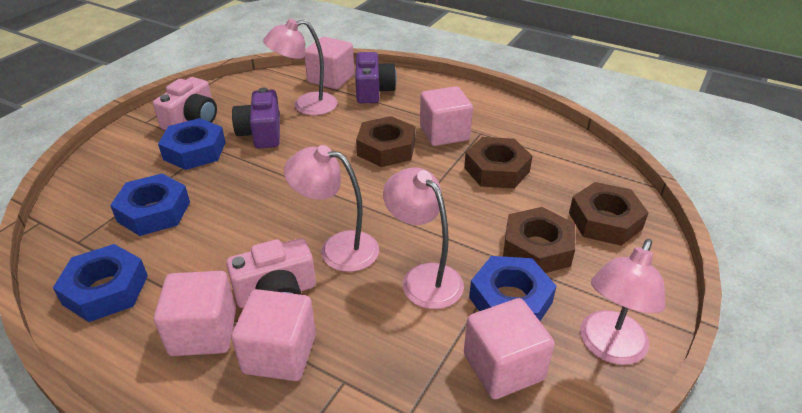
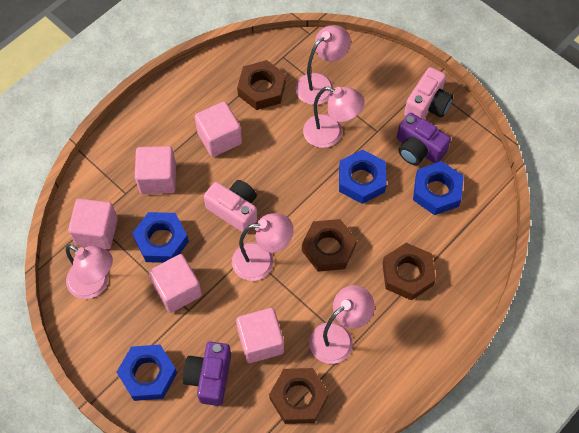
pink lamp: [263,19,337,115] [284,145,379,272] [383,167,464,309] [580,239,665,365] = 4 -> [66,244,113,299] [232,213,294,281] [295,25,351,105] [303,87,364,148] [309,285,375,364] = 5

